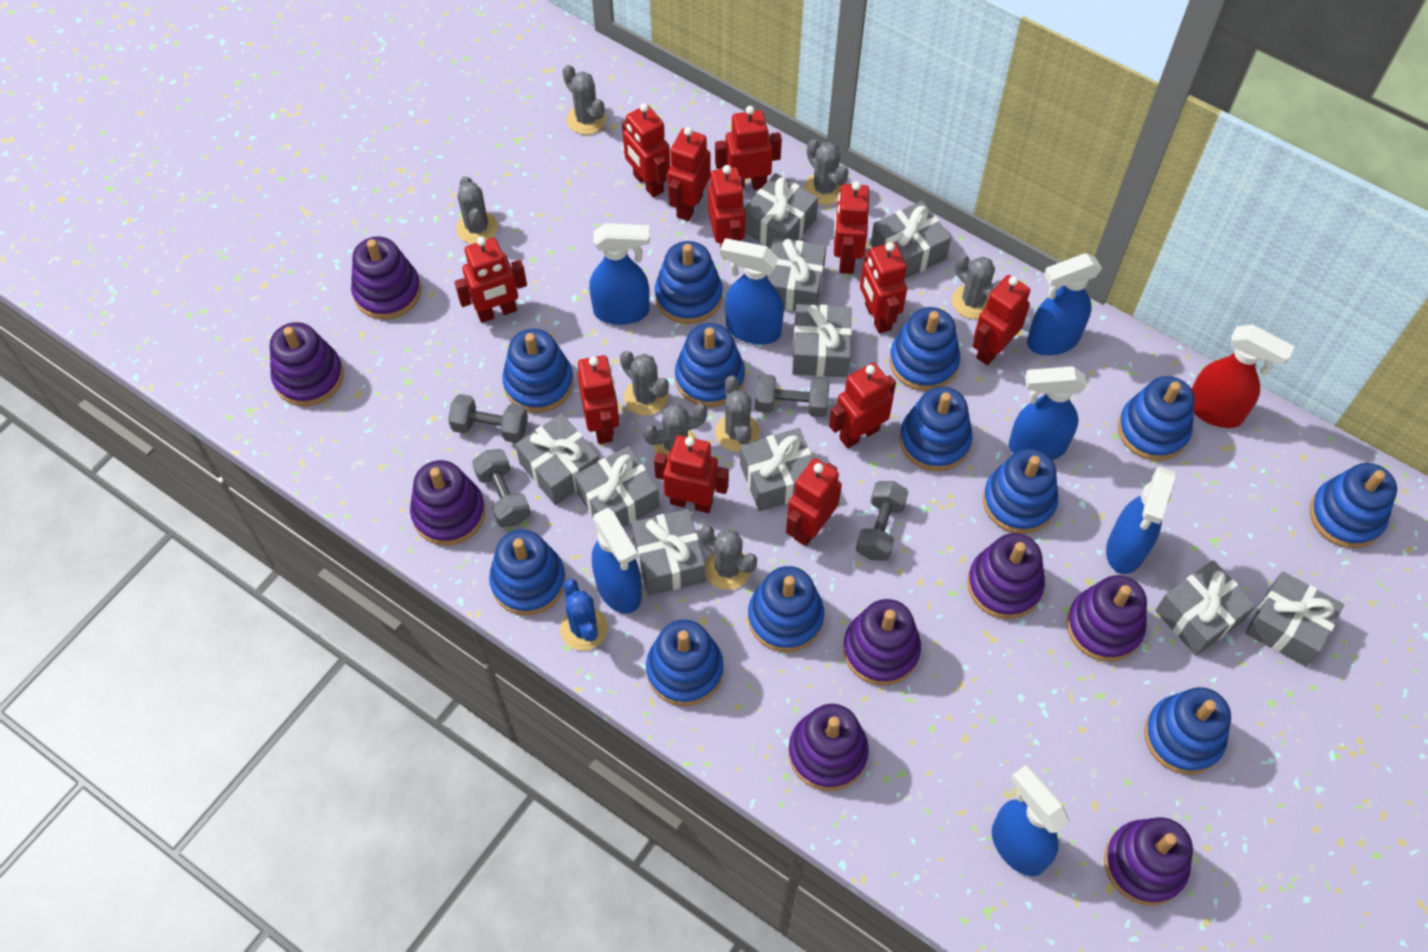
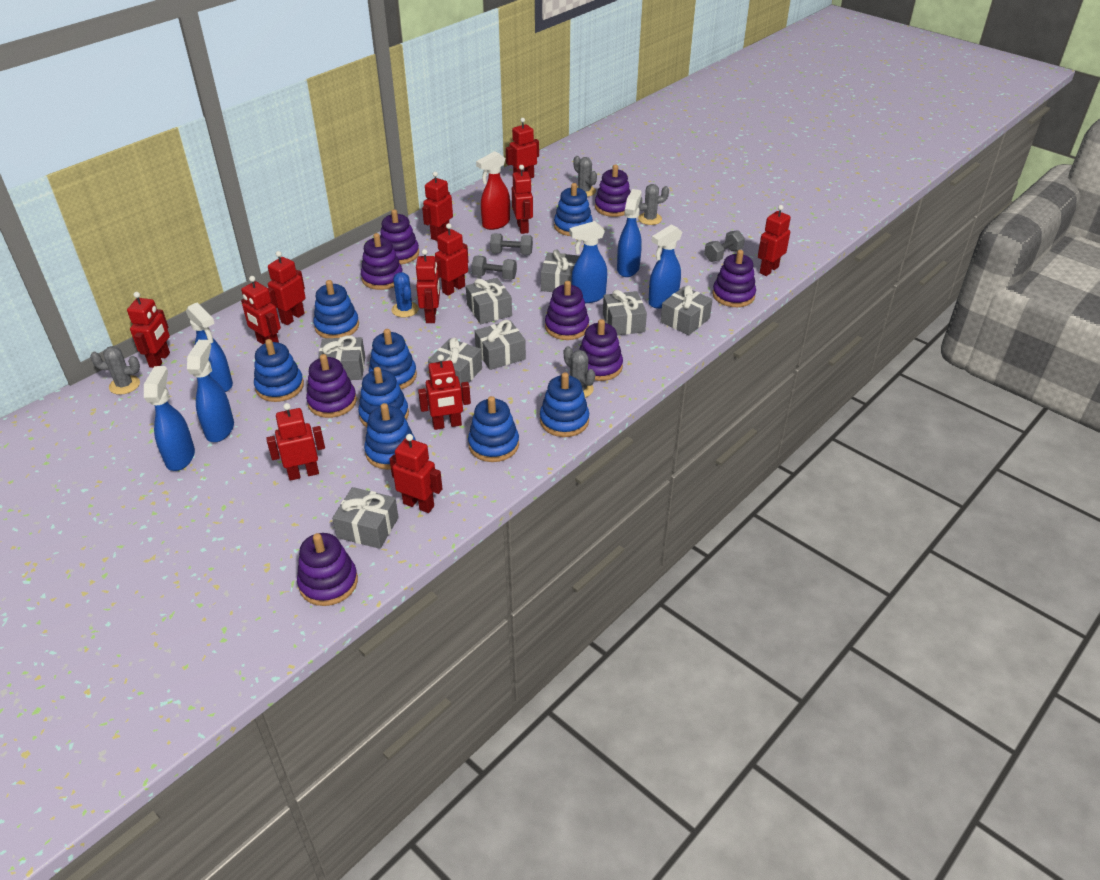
blue spray bottle: [589,223,650,325] [592,508,642,614] [720,239,784,345] [992,765,1069,876] [1009,366,1087,460] [1027,253,1102,355] [1106,467,1176,574] = 7 -> [144,366,195,471] [186,302,233,392] [187,340,234,442] [569,221,607,303] [617,189,642,277] [648,224,682,309] = 6
blue stacking toy: [489,529,566,616] [502,329,574,413] [646,619,724,706] [655,241,723,324] [675,323,745,407] [748,566,824,652] [889,307,960,391] [899,387,973,471] [983,449,1058,534] [1118,376,1195,461] [1144,687,1231,775] [1310,463,1397,548] = 12 -> [254,339,304,402] [313,280,359,338] [358,367,409,427] [364,403,416,470] [369,329,417,389] [468,396,519,462] [540,372,589,437] [554,183,593,236] = 8
grey cactus: [456,176,498,244] [563,65,606,134] [620,351,669,416] [643,404,707,460] [700,526,757,590] [715,376,760,452] [804,139,849,205] [952,254,1001,319] = 8 -> [90,346,140,395] [564,346,595,398] [574,156,597,197] [638,184,669,225] = 4
grey dumbbell: [448,394,528,443] [472,449,531,527] [755,374,829,417] [856,481,908,561] = 4 -> [471,256,517,280] [490,234,533,255] [704,230,745,262] = 3
grey gift: [515,413,599,505] [574,446,660,527] [631,509,705,595] [740,428,813,511] [744,173,818,248] [767,238,827,311] [792,304,852,377] [871,201,951,279] [1155,560,1256,656] [1246,571,1344,667] = 10 -> [318,335,365,380] [332,487,399,549] [428,338,482,386] [466,278,512,324] [475,320,526,370] [541,249,579,292] [603,290,647,335] [660,285,713,335] = 8

